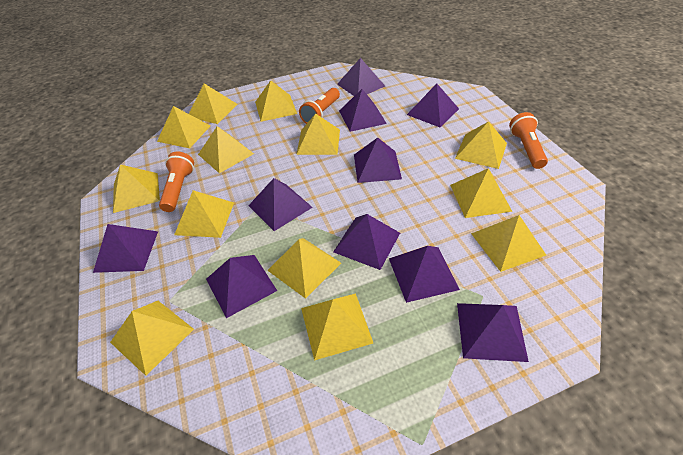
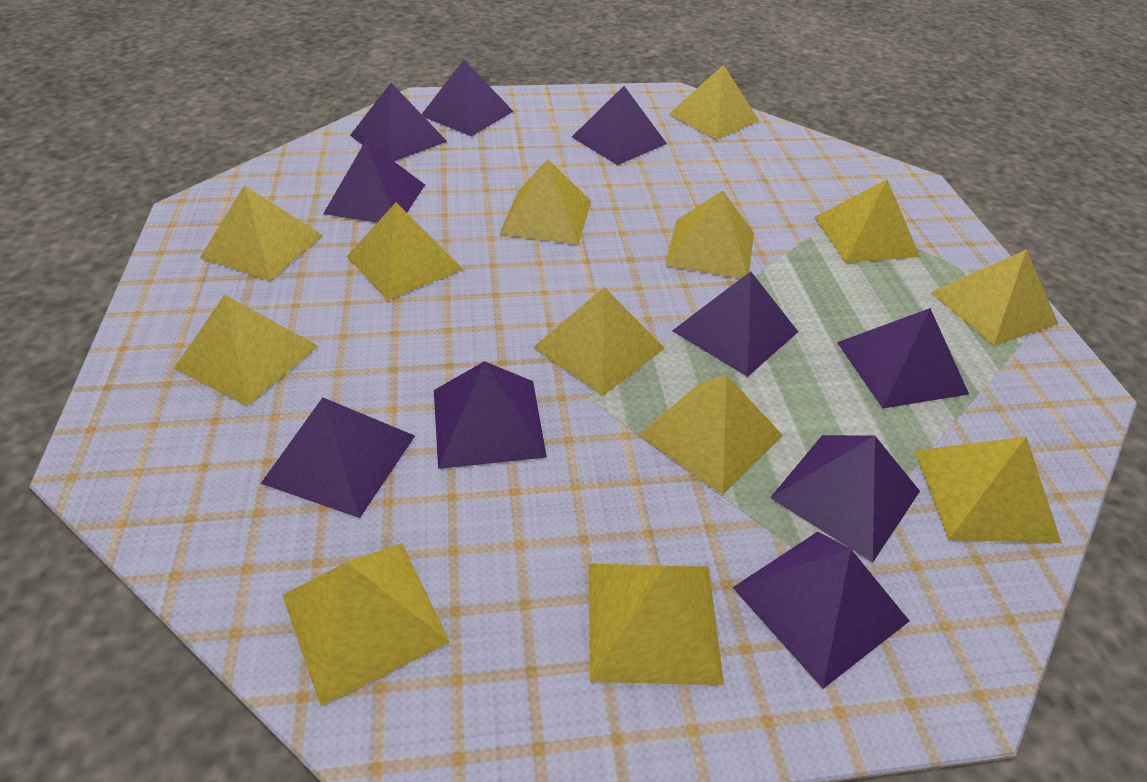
orange flashlight: [159,151,194,212] [299,88,340,124] [509,112,548,169] = 3 -> none = 0

